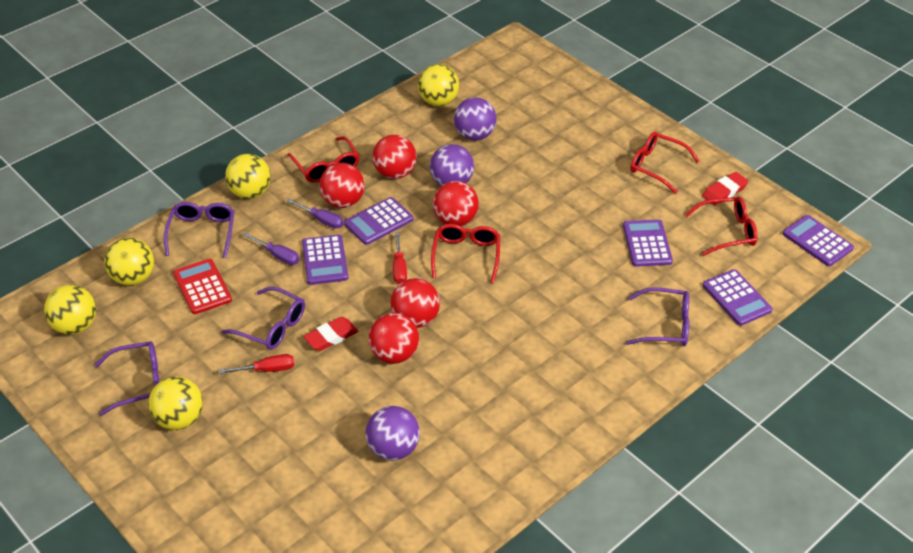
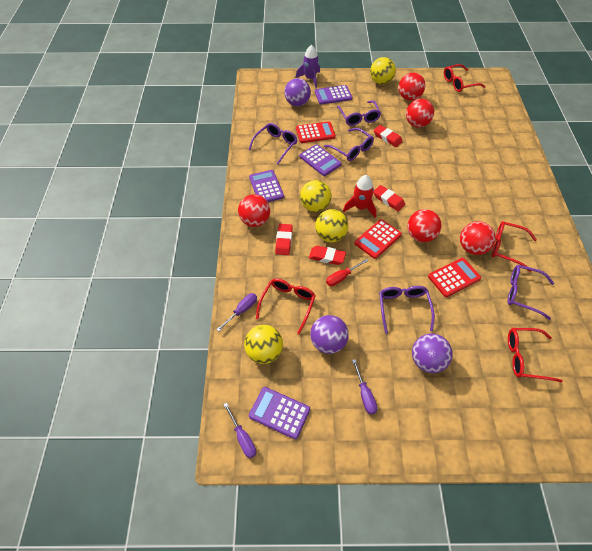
purple calculator: [302,235,348,285] [344,197,413,245] [623,219,673,267] [703,269,773,326] [783,215,854,266] = 5 -> [249,170,284,202] [249,387,310,439] [299,144,342,176] [315,85,352,105] = 4
purple glasses: [95,341,160,416] [164,202,235,258] [222,287,305,350] [626,287,689,346] = 4 -> [249,123,298,164] [324,128,374,161] [337,100,381,126] [379,286,435,334] [508,265,554,320] = 5
purple rocket: none = 0 -> [296,45,320,88] = 1
purple screwdriver: [243,232,299,265] [286,199,344,229] = 2 -> [217,293,257,331] [223,403,256,458] [352,359,377,414] = 3
red calculator: [173,259,232,314] = 1 -> [296,121,336,143] [354,219,402,259] [428,258,481,297] = 3
red eraser: [303,317,358,351] [702,172,749,206] = 2 -> [275,224,293,255] [309,246,346,265] [373,185,405,211] [374,125,403,147] = 4
red rocket: none = 0 -> [343,175,376,218] = 1
red screwdriver: [219,354,294,374] [393,232,407,284] = 2 -> [326,259,368,286] = 1
yellow ball: [44,285,96,335] [104,237,154,286] [148,377,203,430] [225,154,271,199] [418,64,459,106] = 5 -> [244,325,283,364] [300,180,332,212] [315,209,348,242] [370,57,396,85] = 4

